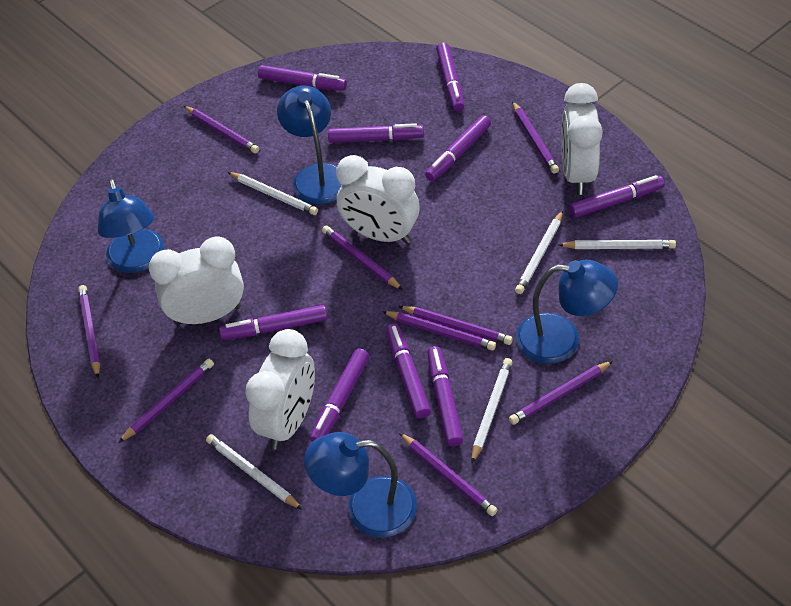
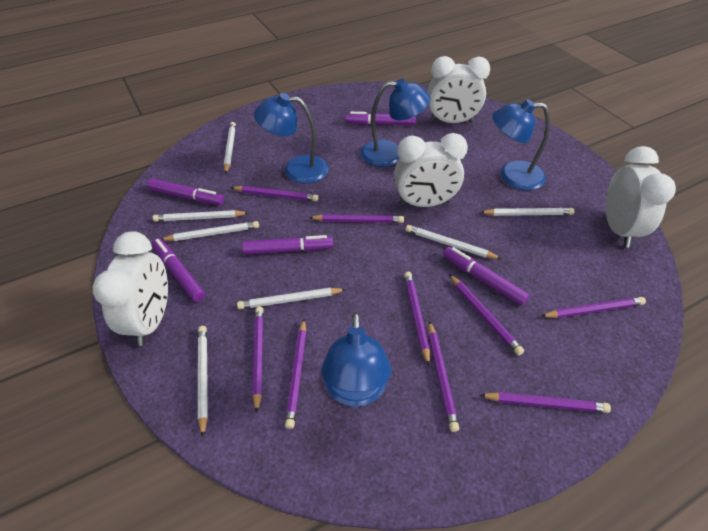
purple marker: [219,305,328,340] [258,65,347,91] [310,348,369,442] [328,123,424,143] [386,323,431,419] [425,115,491,181] [427,346,463,446] [436,42,464,111] [569,175,665,218] = 9 -> [147,179,224,205] [152,238,205,302] [242,235,333,255] [345,112,416,125] [443,247,530,306] = 5
white pencil: [206,434,302,510] [228,172,318,215] [471,358,513,463] [515,211,563,294] [559,240,676,249] = 5 -> [153,210,248,222] [162,221,259,241] [198,326,208,437] [224,122,236,174] [237,288,346,309] [406,225,502,259] [480,208,574,216] = 7

